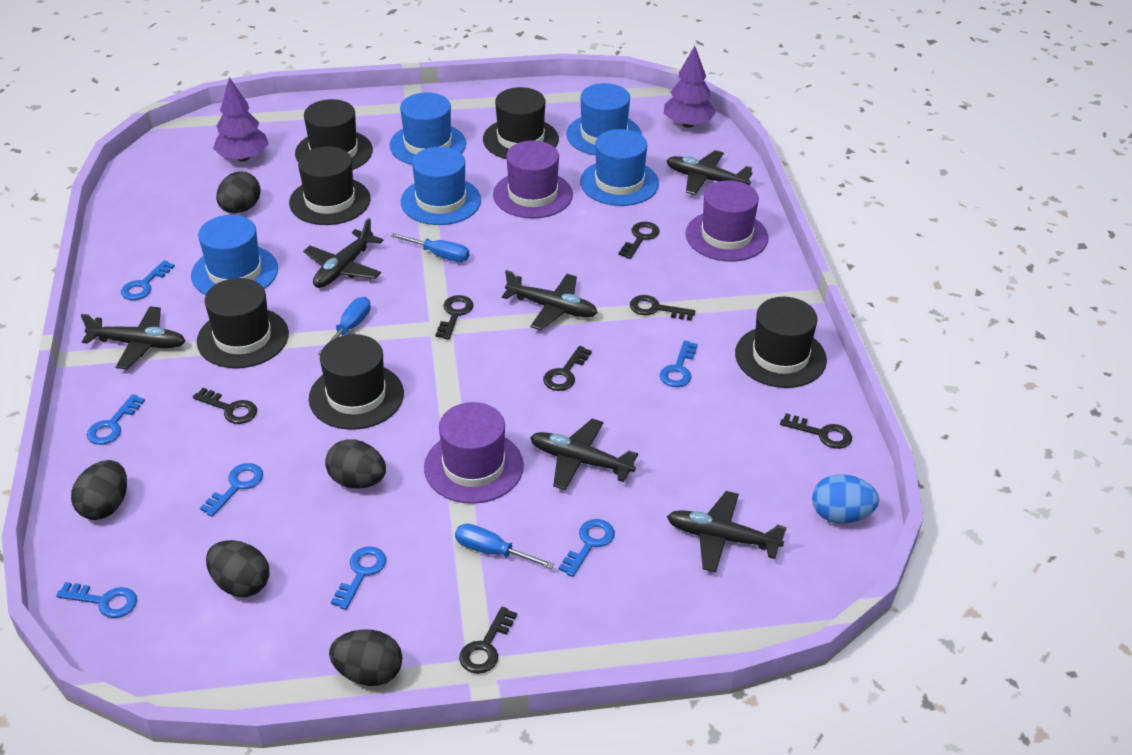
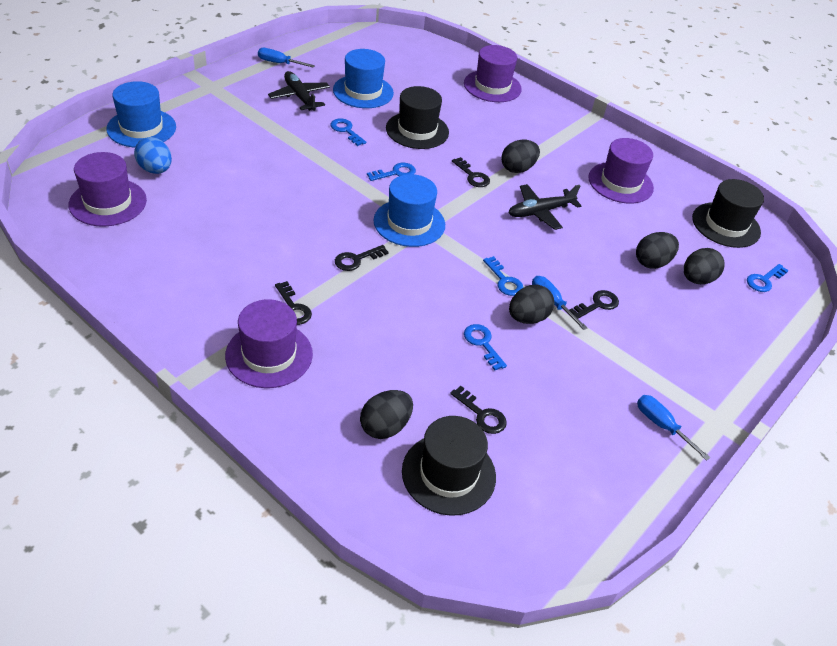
black hat: [197,278,289,368] [289,146,371,225] [295,99,373,170] [309,334,404,430] [483,87,559,159] [735,297,827,388] = 6 -> [386,86,449,149] [402,416,496,516] [692,179,764,248] = 3
black key: [193,388,257,424] [436,295,474,340] [459,607,517,674] [543,346,592,391] [619,222,660,259] [630,295,695,321] [780,413,852,449] = 7 -> [275,281,312,325] [335,245,389,271] [450,386,507,434] [452,157,490,187] [569,290,619,319] = 5
black plane: [81,306,185,369] [303,218,384,288] [502,270,598,330] [530,419,638,490] [666,150,752,195] [667,491,787,572] = 6 -> [268,71,330,111] [508,184,581,230] = 2
blue hat: [191,215,278,295] [390,92,466,165] [401,147,481,225] [566,83,642,155] [580,129,659,206] = 5 -> [106,81,176,147] [333,49,394,108] [373,174,445,247] = 3
blue key: [56,582,137,618] [87,394,145,445] [121,260,175,300] [200,463,263,517] [331,546,386,610] [558,519,615,577] [660,340,698,387] = 7 -> [330,118,366,146] [367,163,416,181] [464,324,507,370] [483,256,523,296] [747,264,789,292] = 5
purple hat: [424,402,524,504] [493,140,573,218] [686,180,768,262] = 3 -> [69,152,147,226] [225,299,313,388] [464,45,522,102] [588,138,654,204] = 4
purple tree: [213,77,269,162] [664,46,716,128] = 2 -> none = 0

